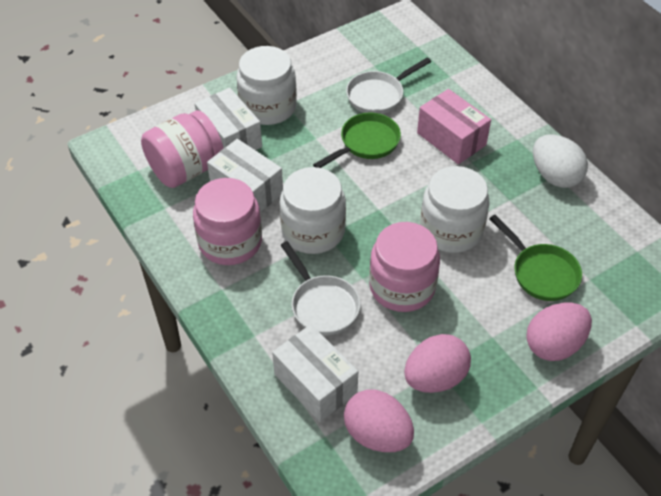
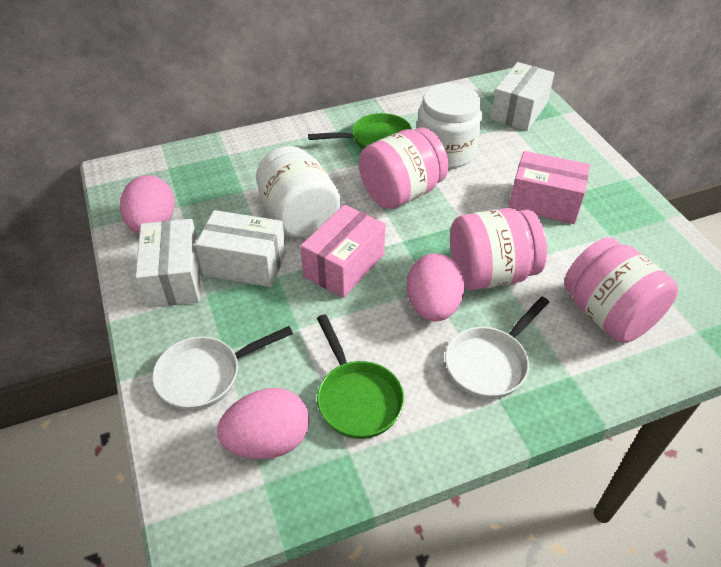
pink box: [417,89,491,164] = 1 -> [300,204,385,298] [509,151,590,224] = 2
white egg: [533,134,588,188] = 1 -> none = 0
white jar: [236,46,297,125] [280,167,346,254] [420,166,490,253] = 3 -> [256,146,341,238] [417,83,482,169] = 2

